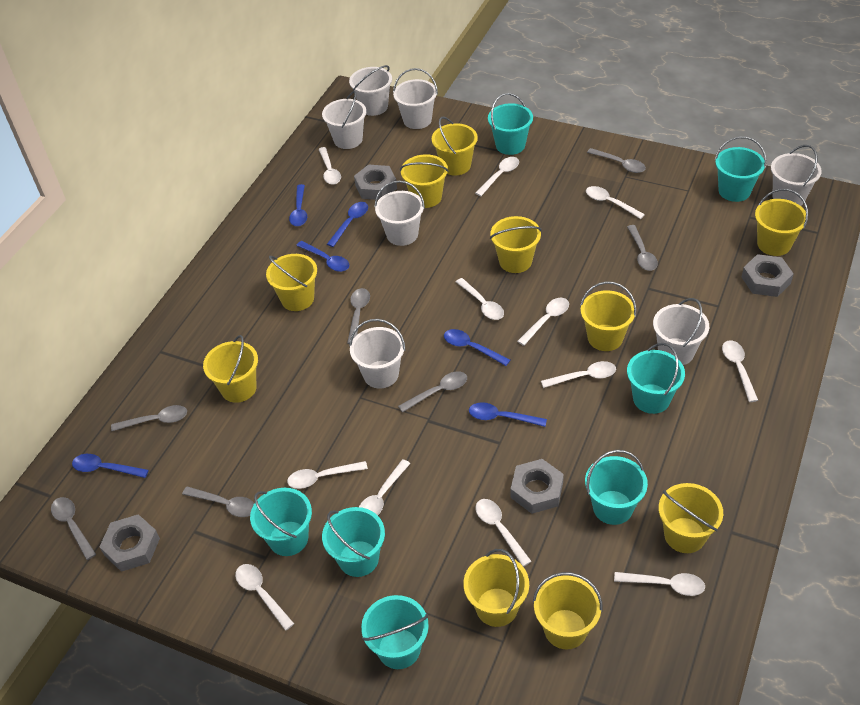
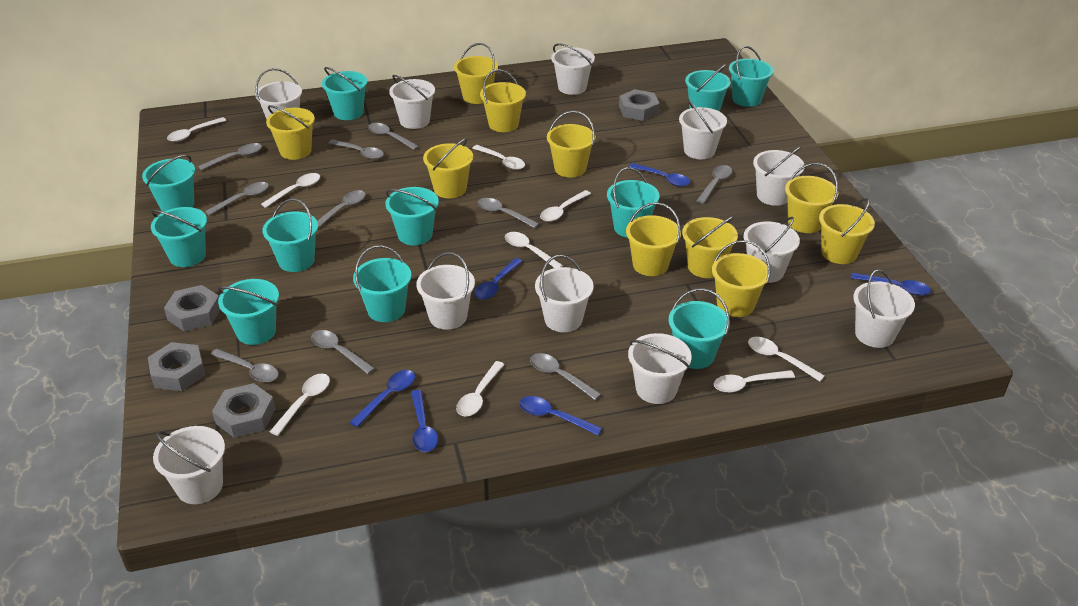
grey spoon: [51,497,96,560] [111,405,187,431] [182,486,254,517] [347,288,370,344] [398,371,467,413] [587,148,646,173] [627,225,658,271] = 7 -> [198,143,262,170] [205,182,269,216] [210,349,279,382] [311,330,375,374] [317,190,366,228] [328,139,384,159] [368,123,419,150] [478,198,539,228] [530,353,601,400] [697,165,732,204] = 10
turquoise bucket: [250,488,312,556] [322,507,385,577] [361,595,429,669] [488,93,533,155] [585,450,648,525] [627,343,685,414] [715,136,766,202] = 7 -> [142,155,195,212] [151,207,207,267] [218,279,279,345] [263,199,318,272] [322,67,367,120] [353,245,412,322] [385,187,439,245] [607,167,660,238] [669,288,730,369] [685,64,731,112] [729,46,774,107] = 11
white bucket: [322,91,366,149] [349,65,392,116] [349,319,405,388] [375,180,425,246] [393,68,438,129] [653,298,709,365] [771,145,822,206] = 7 -> [153,426,225,504] [255,68,302,119] [389,75,435,129] [416,252,475,330] [535,255,594,332] [551,43,595,95] [628,333,692,404] [679,99,727,159] [743,217,800,283] [753,147,804,206] [853,269,915,348] = 11
white spoon: [235,564,294,631] [287,461,368,489] [318,147,341,185] [359,459,410,515] [456,278,504,320] [475,157,519,196] [475,499,532,567] [517,298,569,346] [541,361,616,388] [586,186,645,219] [614,572,705,596] [722,340,758,402] = 12 -> [167,117,227,142] [261,173,320,208] [270,373,330,436] [456,361,505,416] [472,145,525,170] [505,232,563,268] [540,190,591,222] [714,370,795,393] [748,337,825,381] = 9

